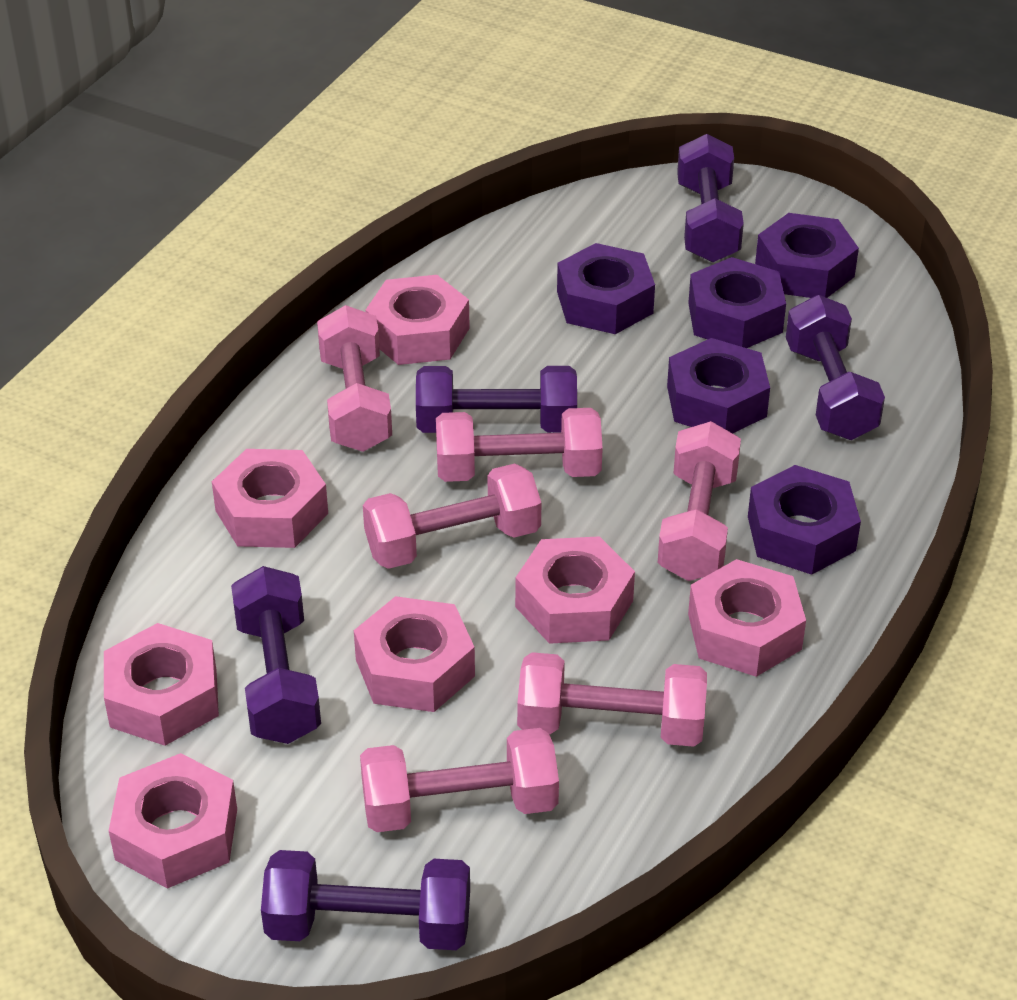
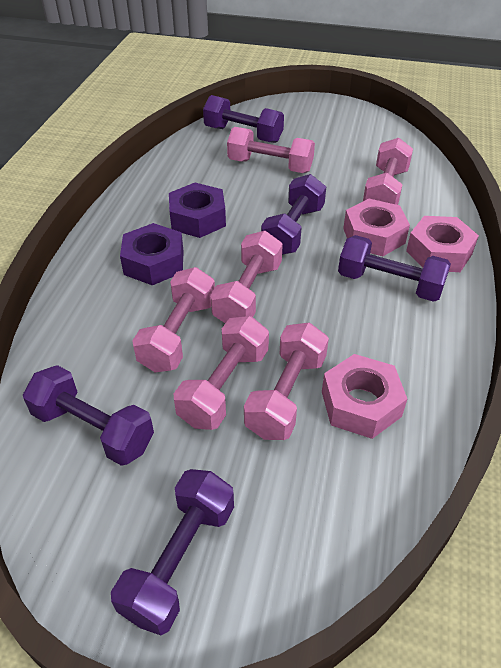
pink nut: [104,623,219,746] [109,753,237,889] [212,449,328,548] [354,596,475,712] [365,275,470,365] [515,536,635,644] [688,559,806,677] = 7 -> [322,354,407,439] [343,199,410,256] [406,216,479,272] = 3
purple nut: [557,243,655,334] [667,338,770,433] [688,257,786,348] [748,465,861,575] [755,213,859,298] = 5 -> [120,223,184,285] [169,183,226,238] = 2

